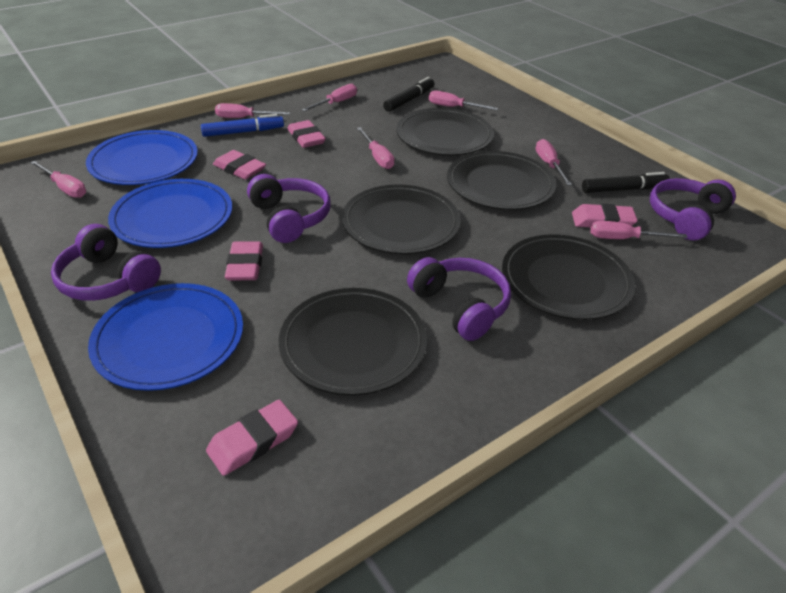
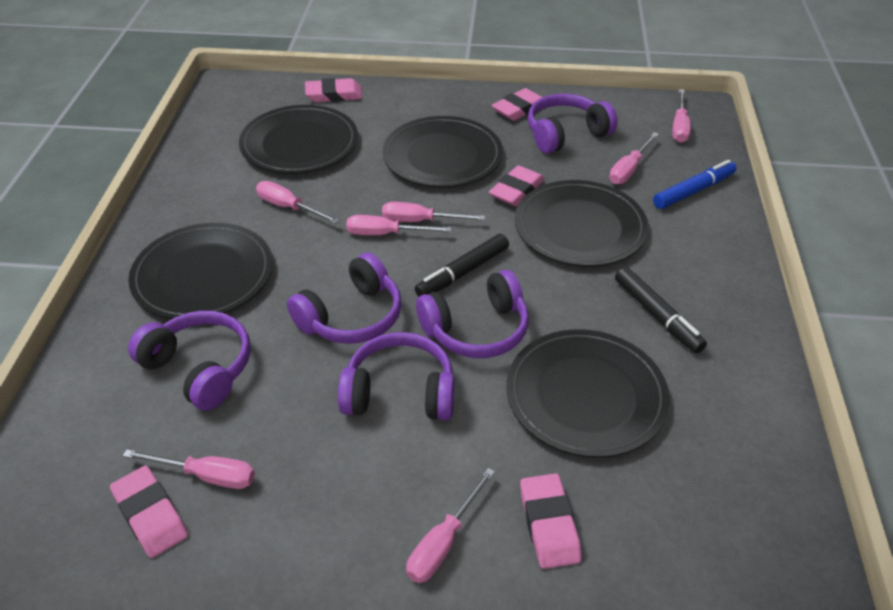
blue plate: [86,130,198,185] [88,283,243,391] [108,179,232,248] = 3 -> none = 0
purple headphones: [51,224,161,301] [247,174,331,243] [407,257,511,341] [650,178,736,240] = 4 -> [128,311,251,411] [287,252,402,344] [338,332,455,420] [416,270,529,358] [528,94,618,154] = 5

